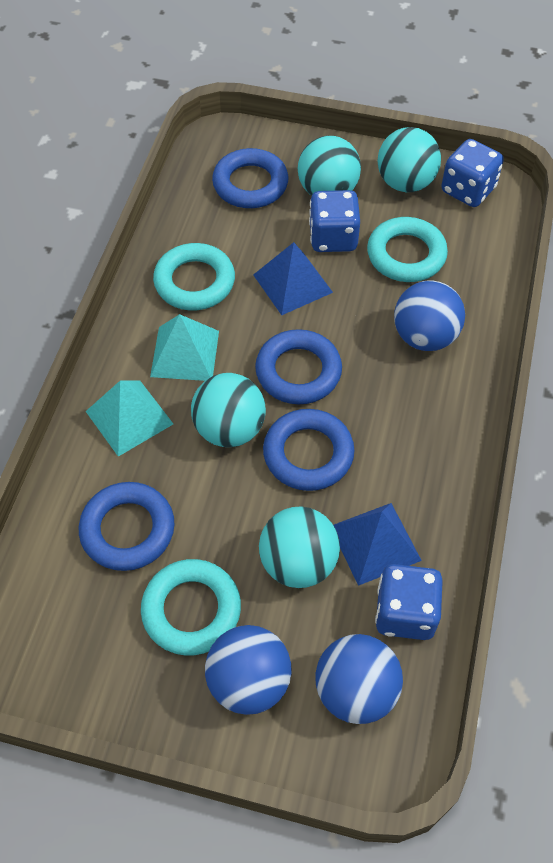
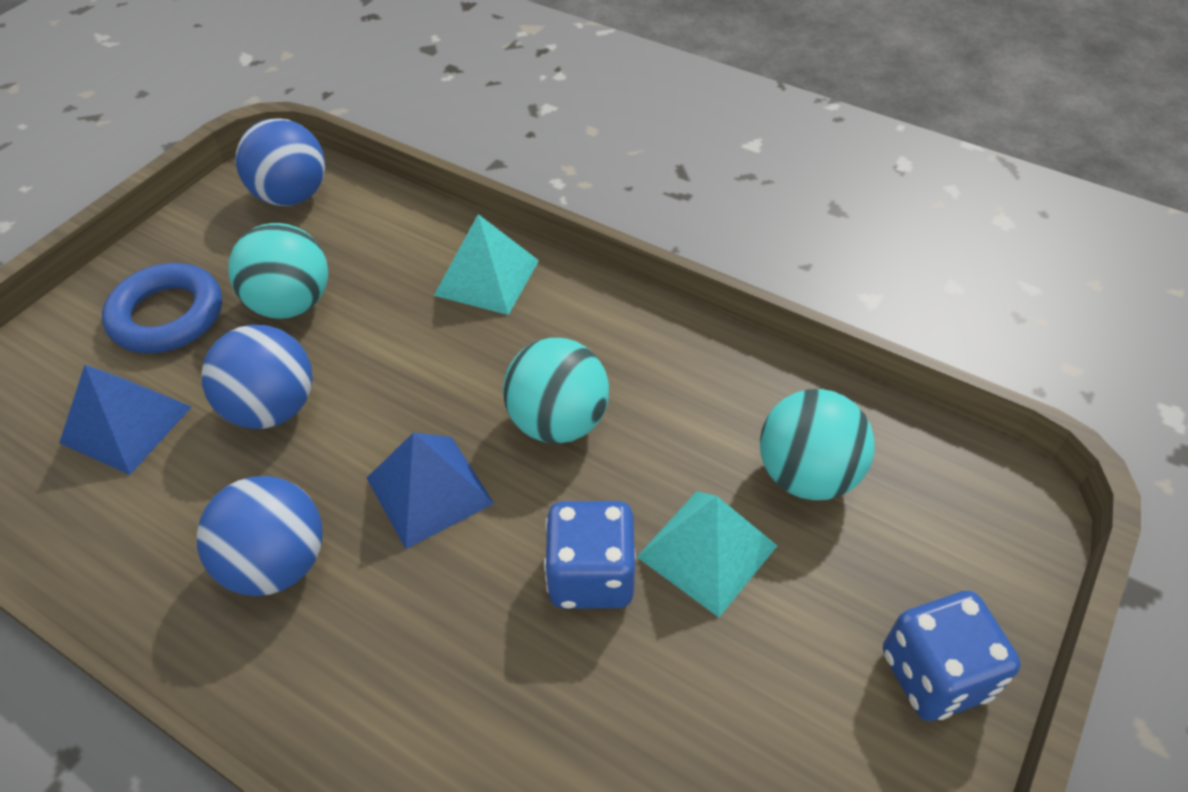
blue dice: [309,190,360,252] [375,564,443,640] [441,139,504,207] = 3 -> [544,501,636,609] [883,591,1021,721] = 2
blue ring: [79,482,175,571] [212,148,289,208] [255,329,342,404] [263,409,355,491] = 4 -> [102,263,222,353] = 1
turquoise ball: [191,373,266,447] [259,506,340,588] [298,136,361,196] [378,127,441,192] = 4 -> [228,223,328,319] [503,338,609,444] [760,389,874,500] = 3
turquoise ring: [141,559,241,656] [153,243,235,310] [367,217,448,282] = 3 -> none = 0

